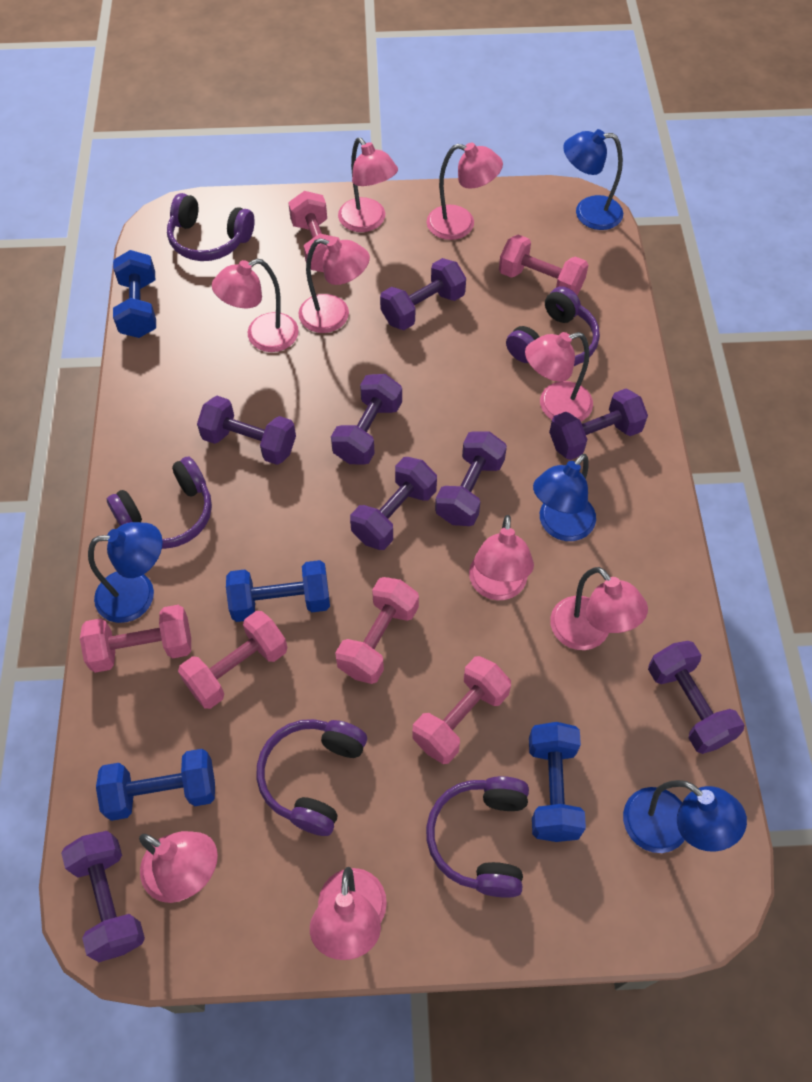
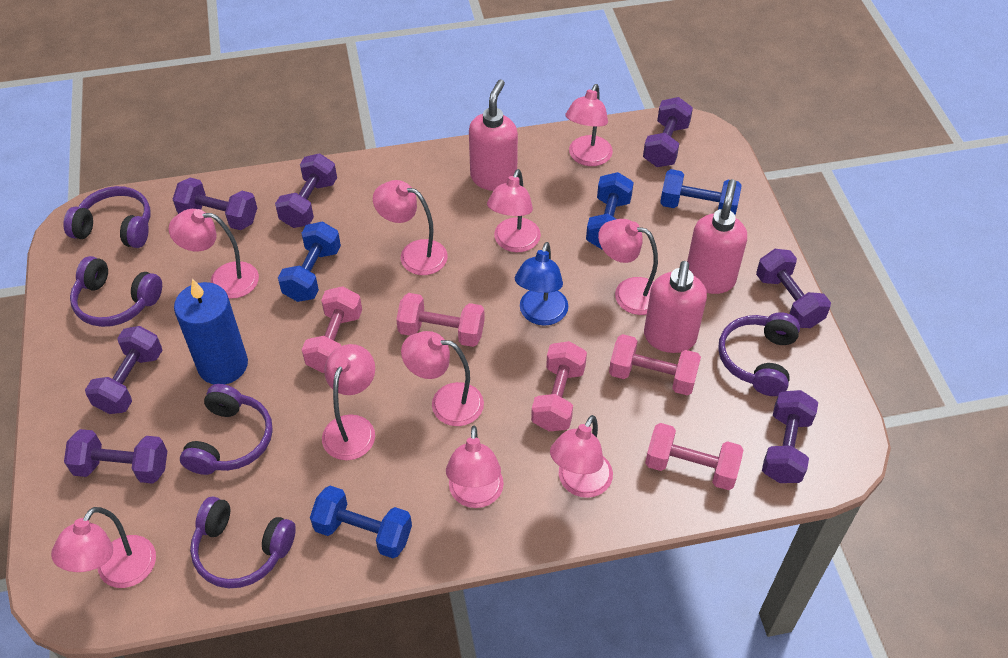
blue candle: none = 0 -> [174,279,248,384] = 1
blue lamp: [88,522,162,623] [533,454,596,541] [563,129,623,230] [623,780,747,853] = 4 -> [515,242,568,326] = 1
pink dumbbell: [80,605,191,673] [178,611,287,709] [288,191,340,272] [335,577,419,684] [412,656,511,764] [499,234,588,295] = 6 -> [302,286,362,373] [396,293,485,347] [531,341,587,431] [609,334,701,395] [645,423,744,490] = 5
pink lamp: [139,831,218,903] [212,259,299,352] [298,237,370,333] [310,867,387,960] [338,138,398,232] [427,143,503,240] [469,515,534,600] [525,332,593,421] [550,567,648,650] = 9 -> [51,507,156,588] [169,209,259,299] [322,344,375,460] [373,180,448,275] [401,331,484,426] [446,426,504,508] [487,169,541,252] [550,415,613,498] [565,84,613,166] [598,219,658,315] = 10
pink soap dispenser: none = 0 -> [469,80,518,191] [644,261,707,353] [687,179,747,294] = 3
purple dumbbell: [61,831,145,962] [197,396,296,465] [331,374,402,465] [350,457,437,550] [380,258,466,330] [435,431,507,526] [549,388,648,460] [648,641,745,754] = 8 -> [64,429,167,484] [85,326,162,414] [173,178,257,230] [275,154,337,228] [643,97,693,167] [756,249,831,328] [762,390,818,483] = 7

